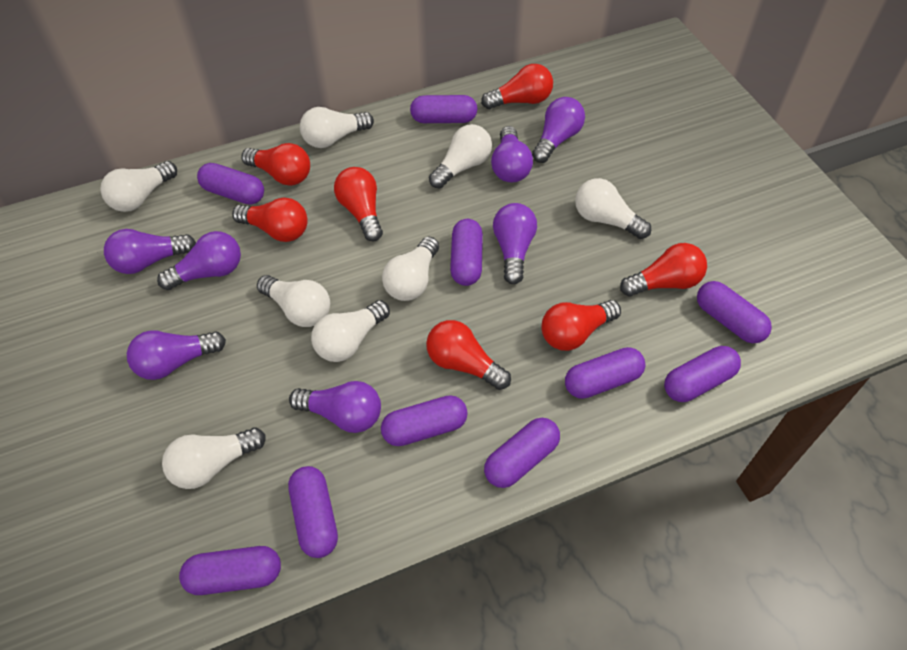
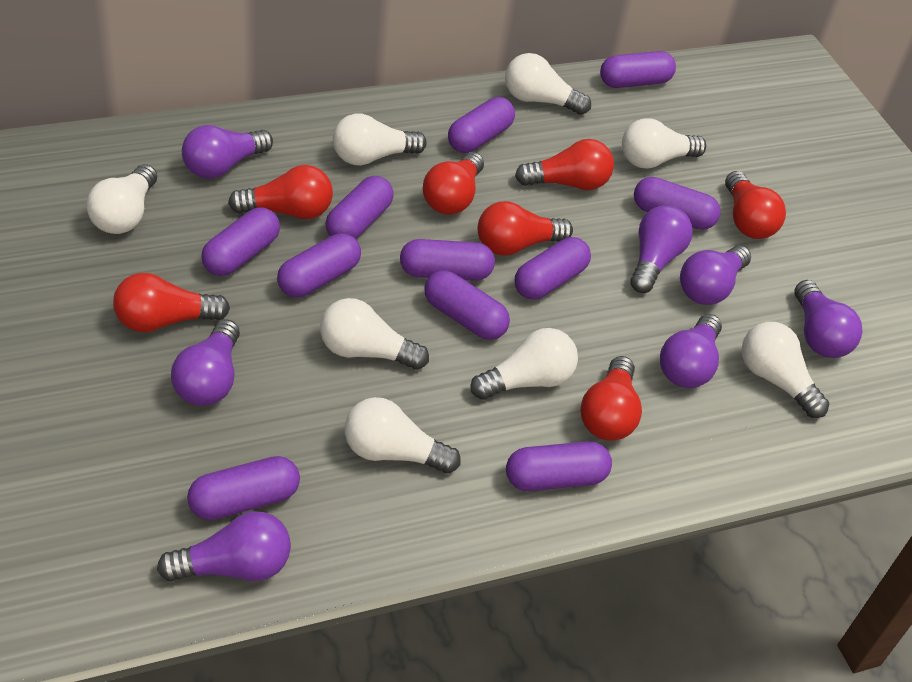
purple capsule: [179,546,281,595] [197,163,264,205] [288,466,338,558] [381,395,468,446] [410,95,477,123] [450,219,483,286] [484,418,560,488] [565,347,645,399] [664,346,741,402] [697,281,772,343] = 10 -> [187,456,300,520] [202,207,280,276] [277,233,361,297] [325,176,394,239] [400,239,495,281] [424,270,510,340] [448,97,515,153] [506,441,612,491] [515,237,591,299] [600,51,676,88] [634,177,721,230] = 11

